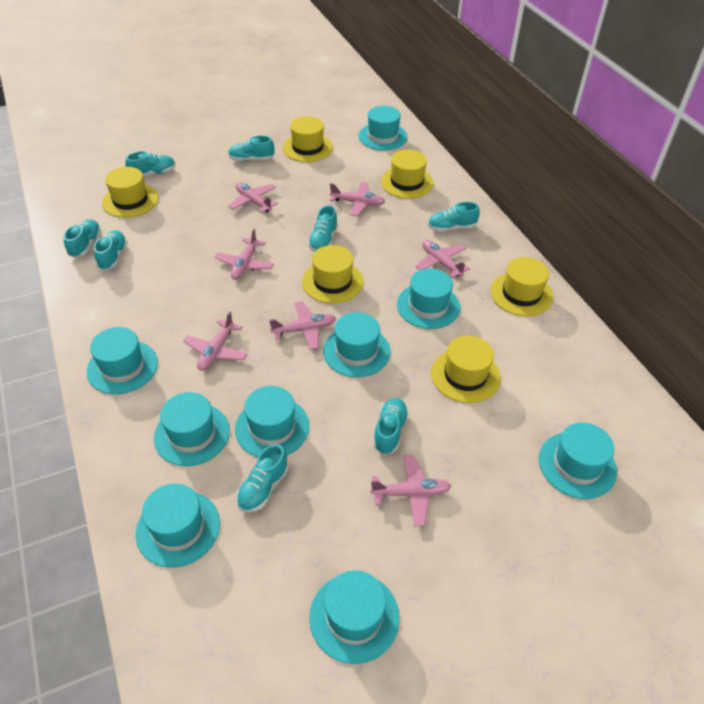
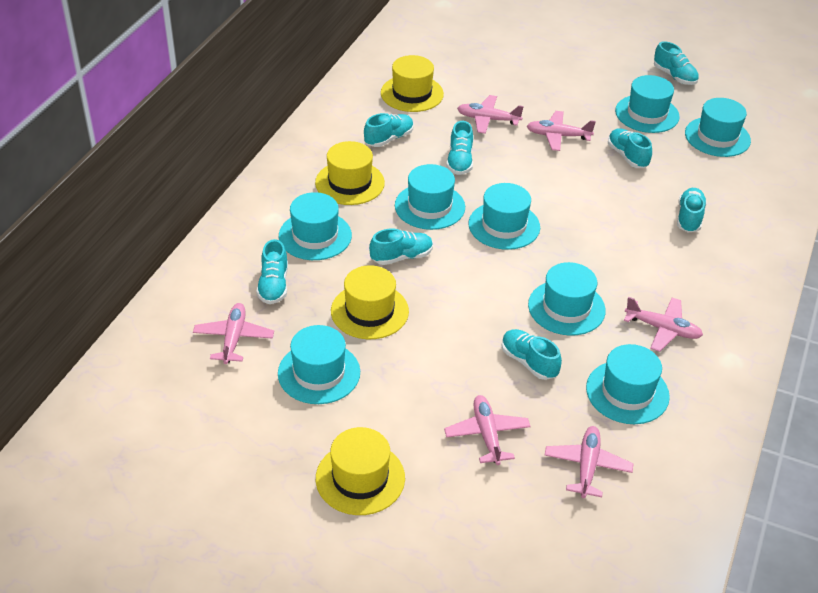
pink plane: [183,311,248,371] [215,229,274,280] [228,182,278,213] [269,301,336,350] [330,182,385,216] [370,455,451,526] [416,240,470,278] = 7 -> [193,303,274,364] [444,395,531,465] [457,95,524,134] [527,111,596,151] [545,426,634,498] [624,297,703,352] = 6
turquoise hat: [87,327,158,394] [136,484,220,568] [154,392,230,466] [235,386,309,457] [309,570,399,664] [323,312,390,377] [359,106,408,150] [397,268,460,329] [539,422,617,499] = 9 -> [278,325,360,404] [279,192,352,260] [395,164,465,230] [469,183,540,250] [528,262,606,336] [586,344,670,424] [615,75,680,133] [685,98,751,157] = 8
yellow hat: [102,167,159,218] [283,116,333,162] [302,245,364,304] [381,150,434,199] [431,336,501,403] [490,257,553,316] = 6 -> [315,141,385,205] [316,427,405,515] [331,265,409,339] [381,55,444,112] = 4

